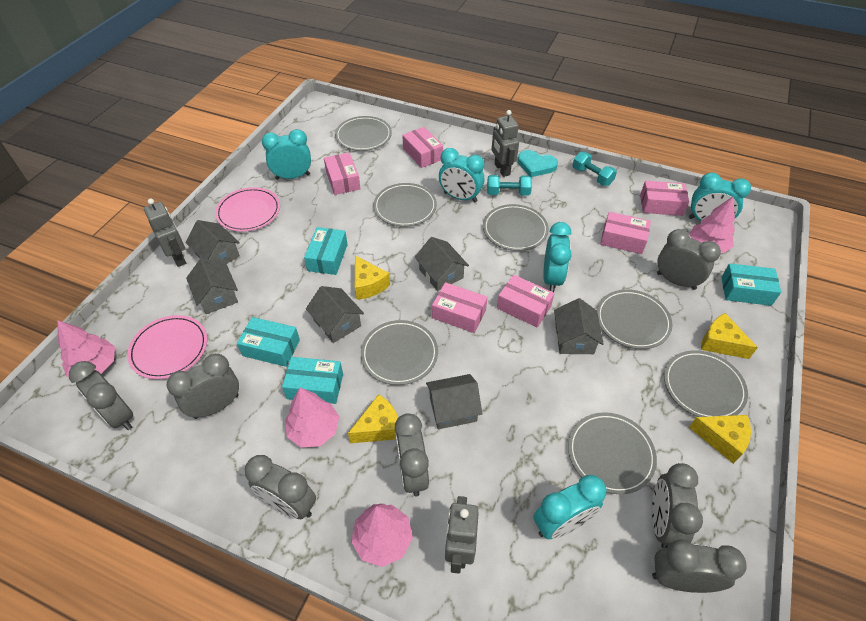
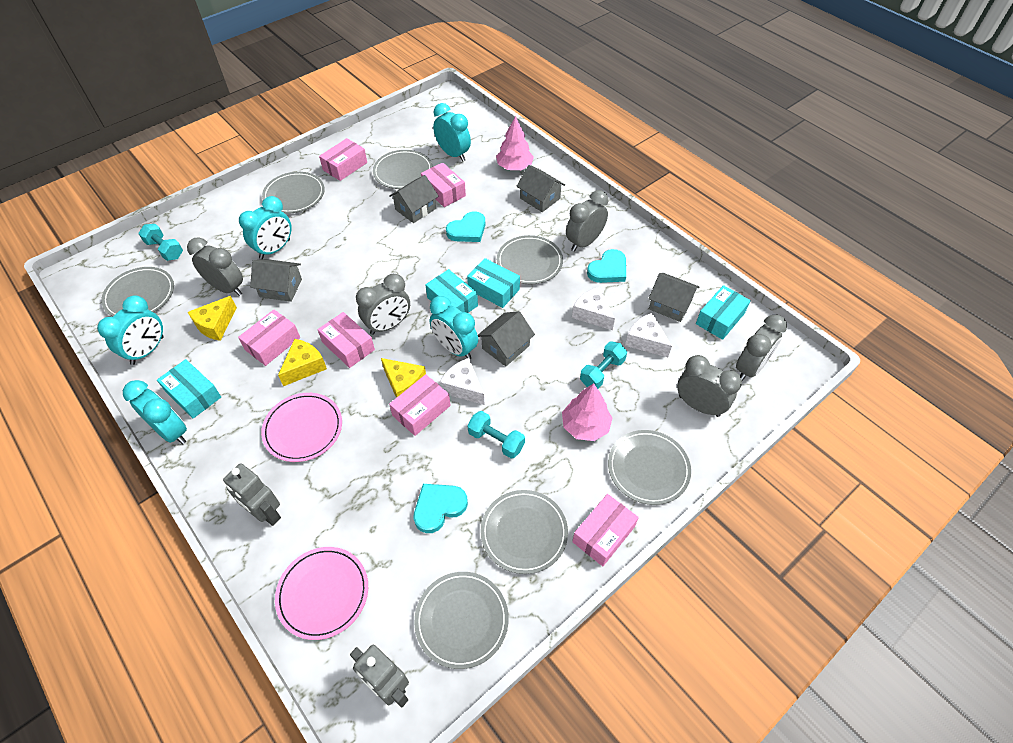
grey clock: [69,361,133,430] [167,354,239,419] [245,455,316,519] [395,413,429,496] [651,463,703,549] [652,540,747,593] [657,229,721,290] = 7 -> [187,237,243,296] [356,274,410,335] [566,190,608,252] [677,355,742,417] [736,315,787,381] = 5
grey house: [185,220,240,264] [186,258,238,314] [306,286,364,343] [415,237,469,291] [426,374,482,429] [554,298,603,354] = 6 -> [250,259,302,302] [389,175,439,223] [478,311,535,366] [517,165,565,212] [648,273,699,322] = 5
grey robot: [144,199,186,267] [445,496,479,574] [492,110,519,177] = 3 -> [223,463,281,526] [350,645,409,708] = 2
pink tree: [57,320,115,377] [285,387,339,447] [351,503,413,567] [689,197,735,253] = 4 -> [496,116,534,170] [562,383,613,441] = 2
turquoise dumbbell: [487,175,532,196] [573,152,617,186] = 2 -> [138,224,183,261] [467,411,525,458] [580,341,627,389] = 3
turquoise heart: [518,150,558,177] = 1 -> [414,484,468,533] [446,211,485,242] [587,249,626,283] = 3
white cheese: none = 0 -> [439,358,485,405] [572,287,615,330] [625,313,672,357] = 3
yellow cheese: [348,394,398,443] [355,255,390,300] [689,415,751,464] [701,313,758,359] = 4 -> [188,296,237,341] [278,339,327,386] [381,358,426,398] = 3

